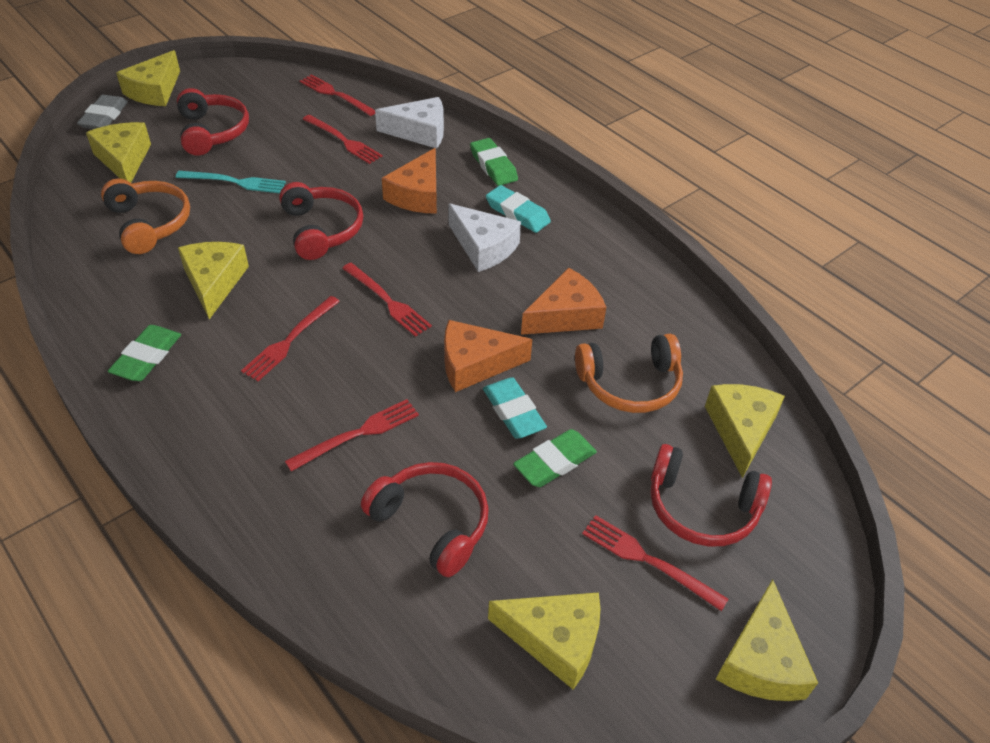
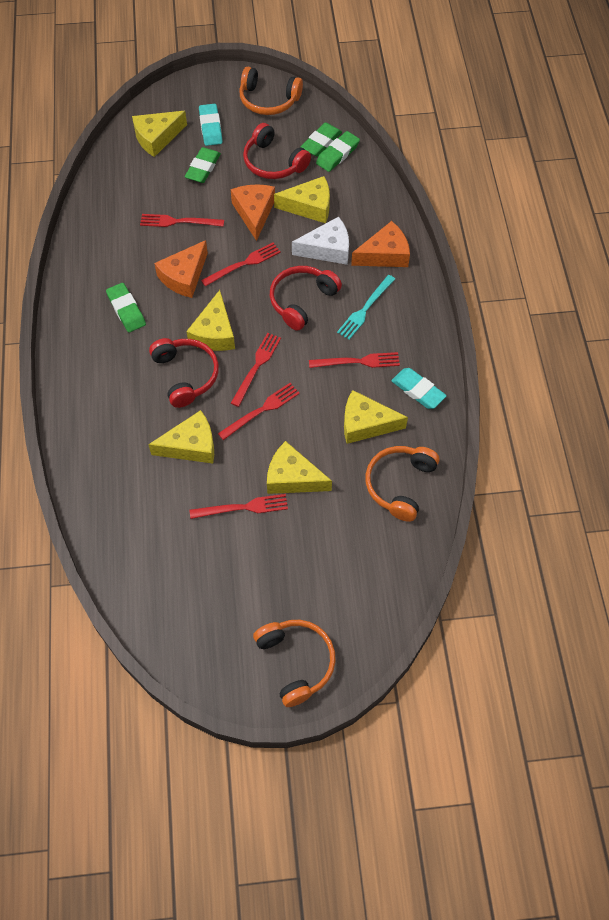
green eraser: [108,325,181,381] [470,138,518,186] [513,429,597,487] = 3 -> [106,283,146,332] [185,147,221,183] [301,122,342,157] [316,131,360,172] = 4
grey eraser: [77,95,128,129] = 1 -> none = 0
orange headphones: [101,178,190,254] [575,334,683,413] = 2 -> [239,67,303,115] [253,620,336,707] [365,446,439,522] = 3
red headphones: [177,88,249,155] [279,182,363,260] [361,462,489,577] [650,444,772,546] = 4 -> [149,338,219,408] [243,123,311,179] [270,266,342,331] = 3
white cheese: [375,97,444,149] [449,203,521,272] = 2 -> [292,217,349,265] = 1

